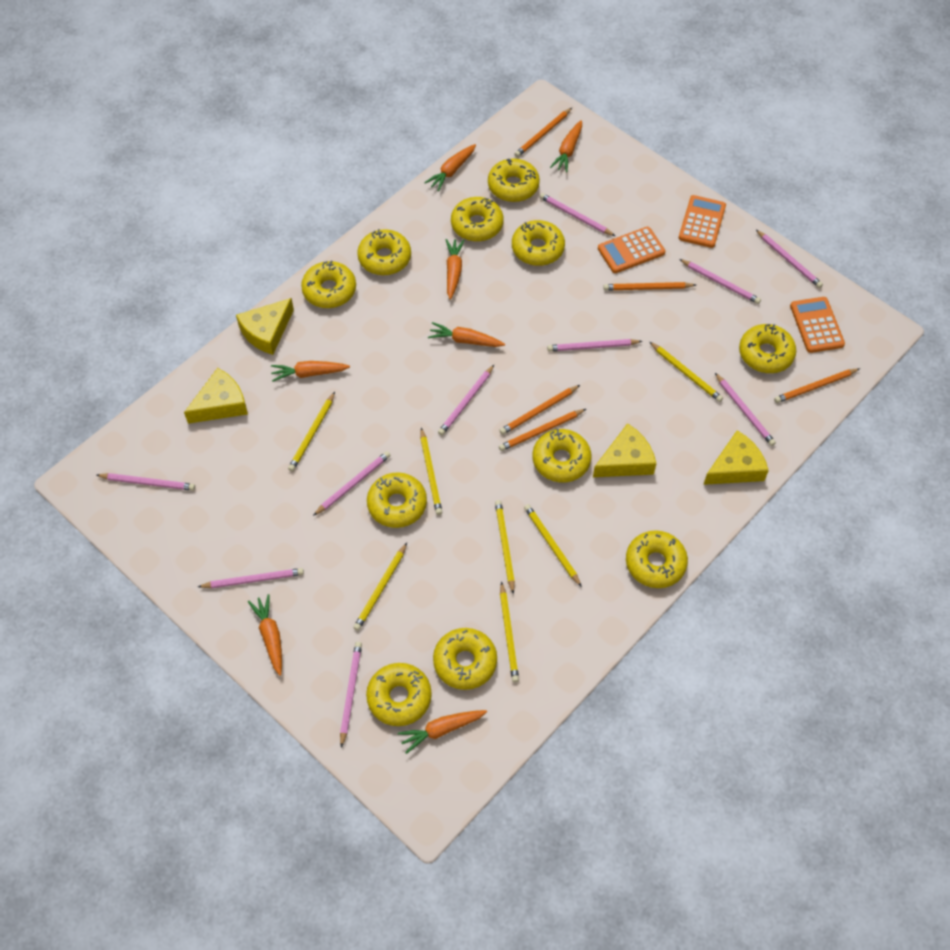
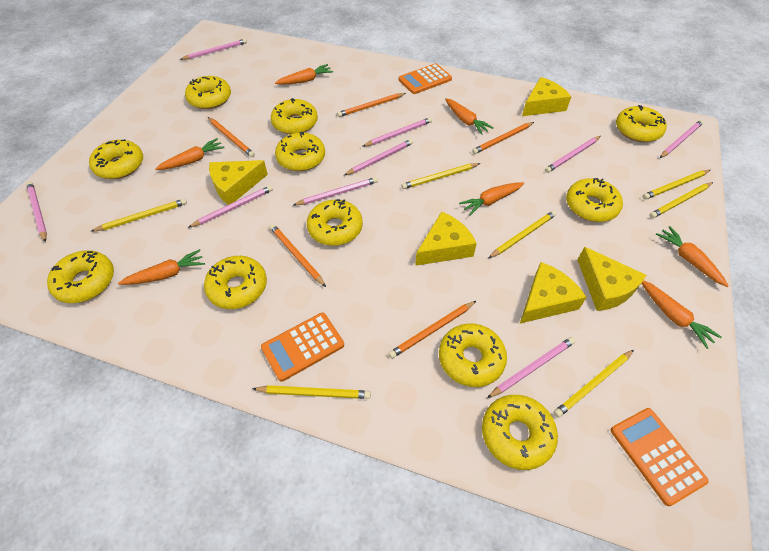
pink pencil: [96,473,195,491] [198,568,304,588] [313,451,391,516] [340,642,362,748] [438,365,494,436] [540,193,615,236] [547,339,643,352] [679,259,761,304] [715,373,776,446] [756,230,823,288] = 10 -> [26,182,47,242] [180,39,247,60] [188,185,273,228] [293,177,378,205] [344,139,413,175] [363,117,432,146] [487,337,575,398] [545,136,601,173] [660,120,703,158] = 9
yellow cheese: [184,368,248,424] [236,298,294,355] [593,423,656,477] [703,430,769,485] = 4 -> [209,160,268,205] [415,212,477,266] [520,262,587,324] [522,77,571,116] [578,247,646,311] = 5

